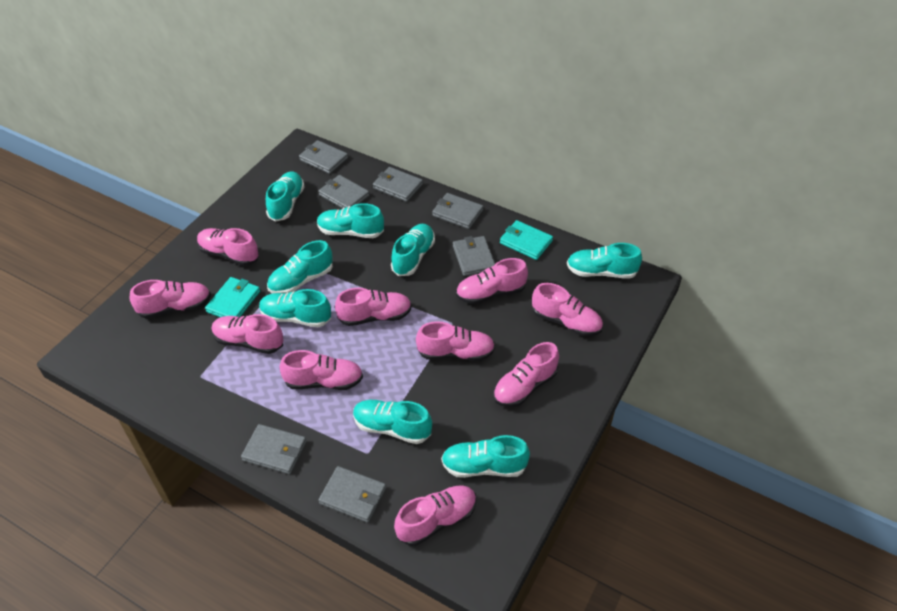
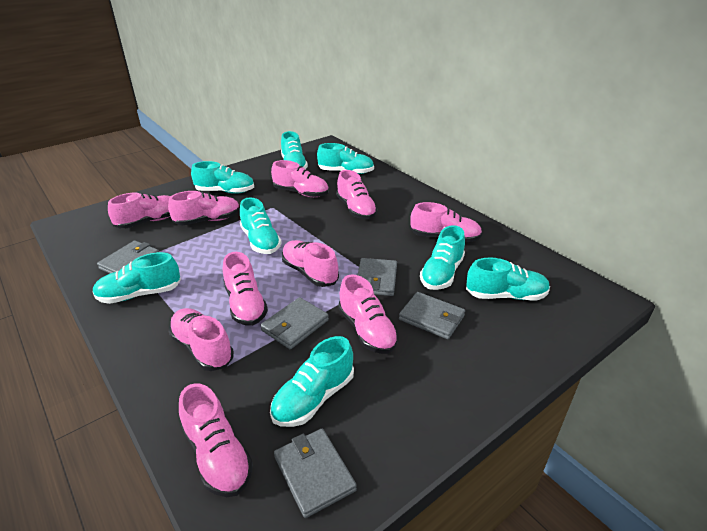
grey wallet: [241,424,307,474] [299,140,348,174] [318,175,369,209] [319,466,386,523] [373,167,423,202] [432,193,483,229] [453,236,495,276] = 7 -> [97,240,159,274] [260,297,329,349] [274,429,357,518] [358,258,397,296] [399,292,465,339] = 5
turquoise wallet: [205,277,260,317] [500,220,553,260] = 2 -> none = 0

